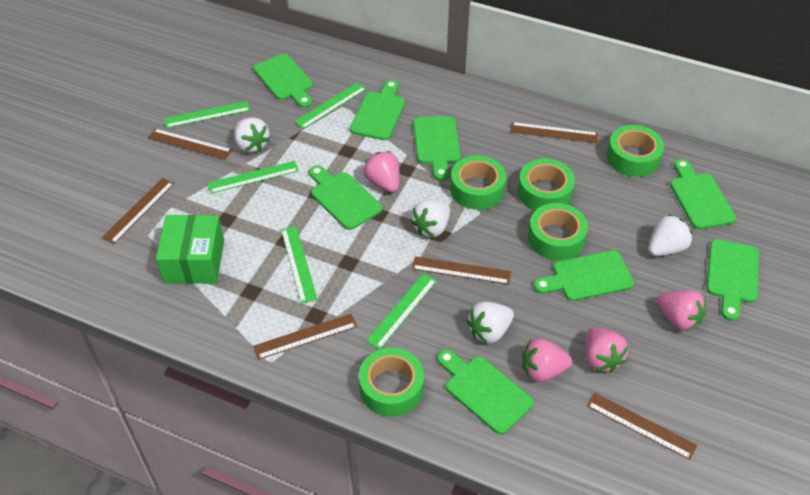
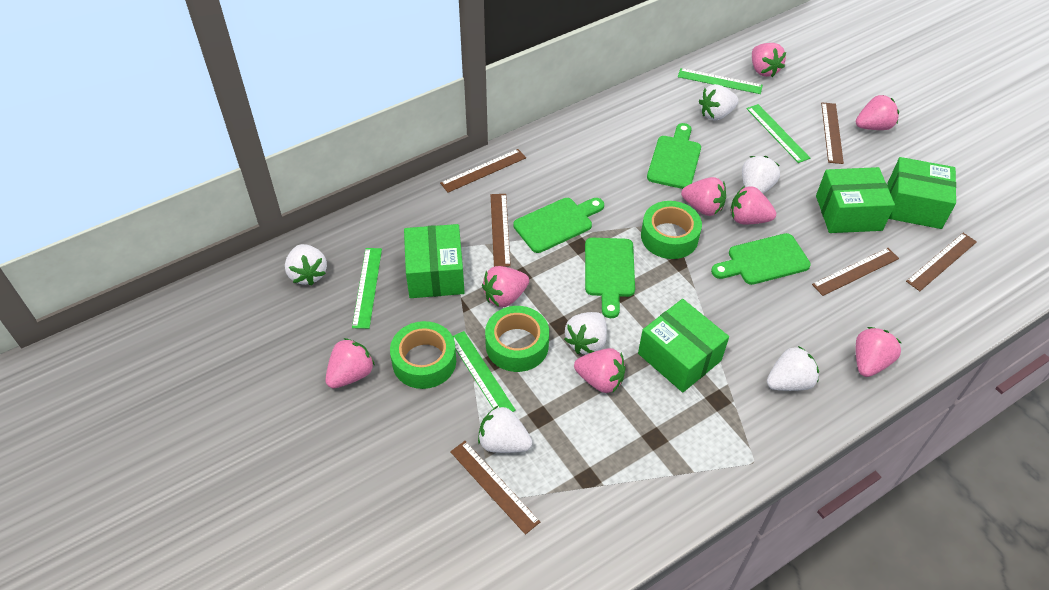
green box: [156,215,224,284] = 1 -> [404,224,465,298] [638,299,729,393] [816,167,895,233] [887,157,956,229] = 4
green cutting board: [253,54,313,108] [309,165,382,230] [350,80,405,140] [413,116,461,181] [437,349,534,434] [533,250,634,301] [670,159,736,229] [706,239,759,321] = 8 -> [513,198,604,253] [585,238,635,318] [647,123,701,189] [711,233,811,285] = 4
green ruler: [164,101,250,128] [207,161,299,194] [281,226,318,304] [294,83,366,129] [366,273,437,350] = 5 -> [352,248,382,329] [453,331,516,412] [678,68,763,94] [747,104,810,163] = 4
green tape: [359,348,424,417] [450,155,506,210] [518,159,575,211] [528,203,588,261] [607,125,664,177] = 5 -> [390,321,456,389] [485,306,549,372] [641,201,702,259] = 3
pink strawberry: [363,151,400,193] [522,338,572,382] [585,327,628,373] [657,290,706,331] = 4 -> [325,338,375,388] [482,266,529,307] [574,348,625,393] [681,177,726,216] [731,186,776,224] [752,43,786,77] [856,95,899,130] [856,327,901,377] = 8
white strawberry: [234,118,270,153] [410,200,450,238] [467,302,514,343] [649,214,692,256] = 4 -> [285,244,327,286] [478,405,532,453] [564,312,607,354] [699,84,739,121] [742,156,780,194] [767,346,819,391] = 6

